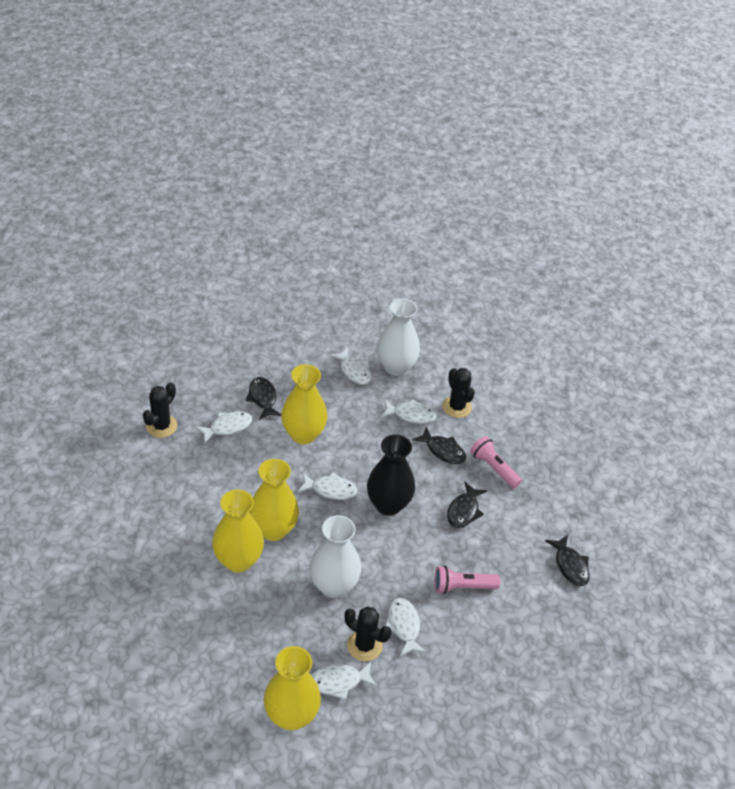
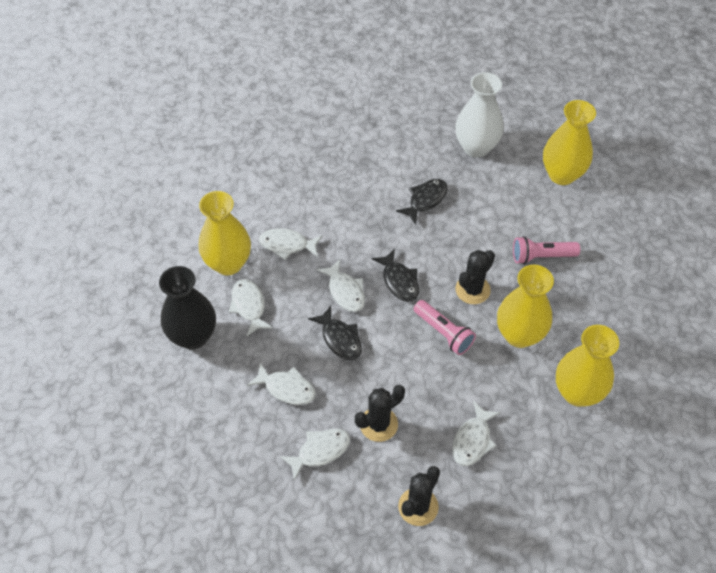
black fish: [246,377,281,420] [412,426,466,464] [447,482,487,528] [545,535,590,586] = 4 -> [308,306,362,360] [372,249,419,302] [396,179,448,225] = 3
white vase: [310,515,361,598] [377,298,420,376] = 2 -> [455,72,504,158] = 1

